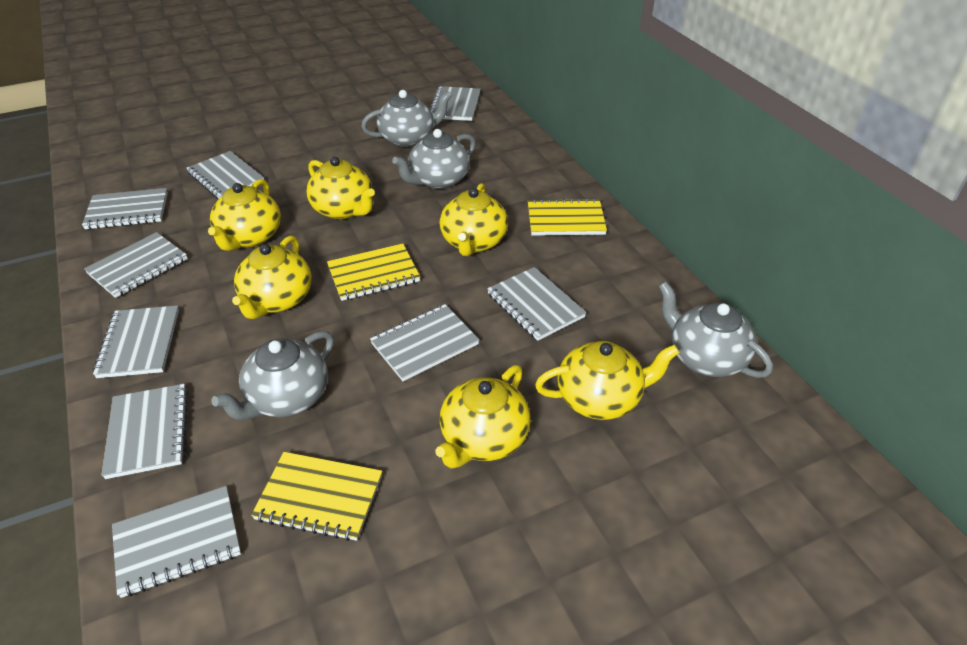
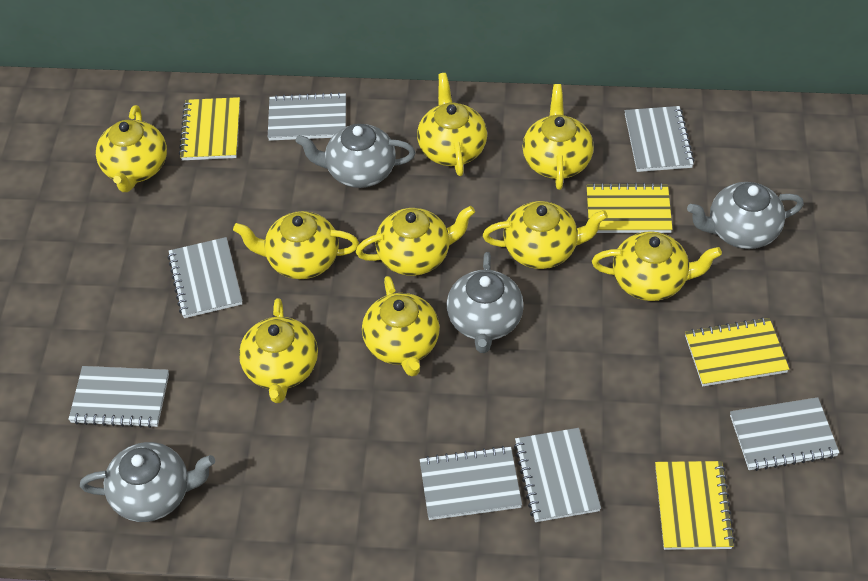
grey notebook: [82,188,168,229] [84,232,188,298] [93,305,179,378] [101,384,188,479] [112,486,241,598] [186,151,264,199] [370,304,480,381] [430,86,480,121] [487,267,587,341] = 9 -> [68,366,169,428] [168,237,242,318] [268,92,346,141] [420,446,522,520] [514,428,601,522] [625,106,695,172] [730,397,840,471] = 7
yellow notebook: [251,452,382,541] [327,244,420,301] [528,198,607,235] = 3 -> [179,97,240,160] [587,183,673,233] [655,461,735,550] [685,318,789,386] = 4
yellow teapot: [208,179,281,251] [232,236,312,319] [306,157,375,219] [435,365,531,469] [439,183,508,256] [535,341,680,420] = 6 -> [96,105,167,192] [233,211,359,279] [239,298,318,403] [356,206,475,276] [362,276,440,377] [417,73,487,176] [483,201,608,269] [522,84,594,190] [592,231,722,301] = 9

